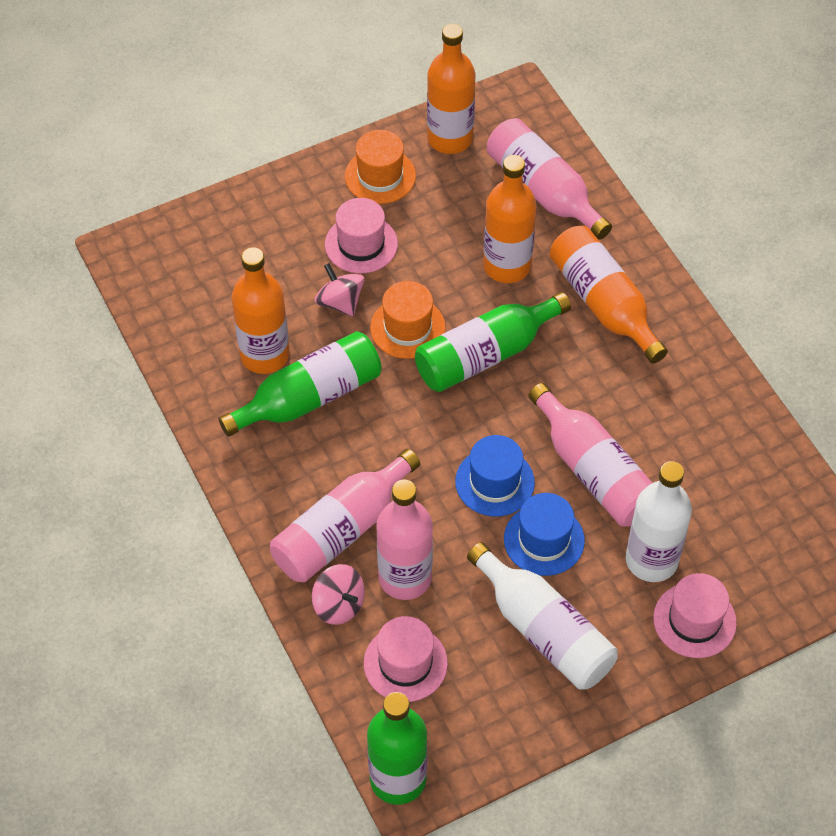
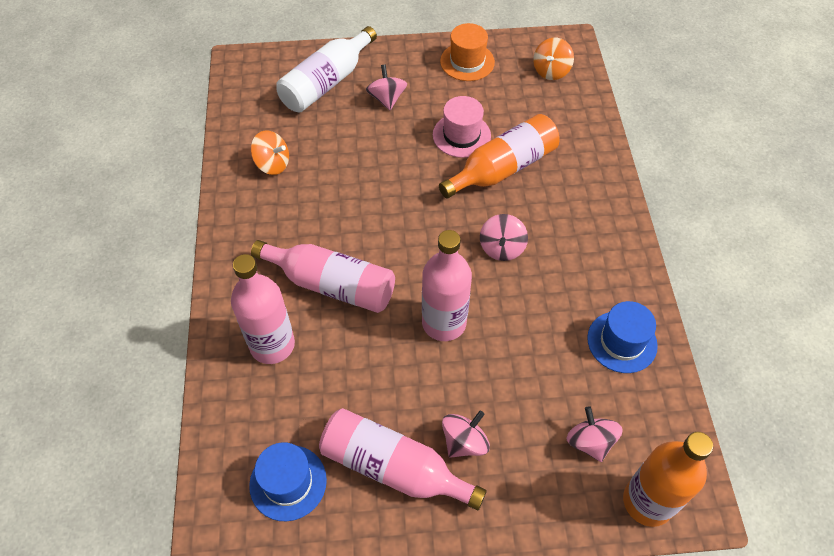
green bottle: [219,331,382,437] [367,692,427,805] [415,292,571,392] = 3 -> none = 0
orange bottle: [231,247,290,374] [427,24,476,154] [483,155,536,283] [550,226,668,364] = 4 -> [439,114,560,198] [623,432,713,527] = 2
orange hat: [345,130,416,204] [370,281,446,359] = 2 -> [440,23,495,81] = 1
orange spinning top: none = 0 -> [251,131,289,175] [533,38,574,80] = 2
pink hat: [325,198,398,273] [364,616,448,702] [653,573,737,658] = 3 -> [433,96,491,158] = 1
pink spinning top: [312,564,365,625] [315,263,364,316] = 2 -> [366,65,407,110] [442,411,490,458] [480,214,528,261] [566,406,623,462] = 4
white bottle: [467,542,618,690] [626,461,692,582] = 2 -> [276,26,377,113] = 1

